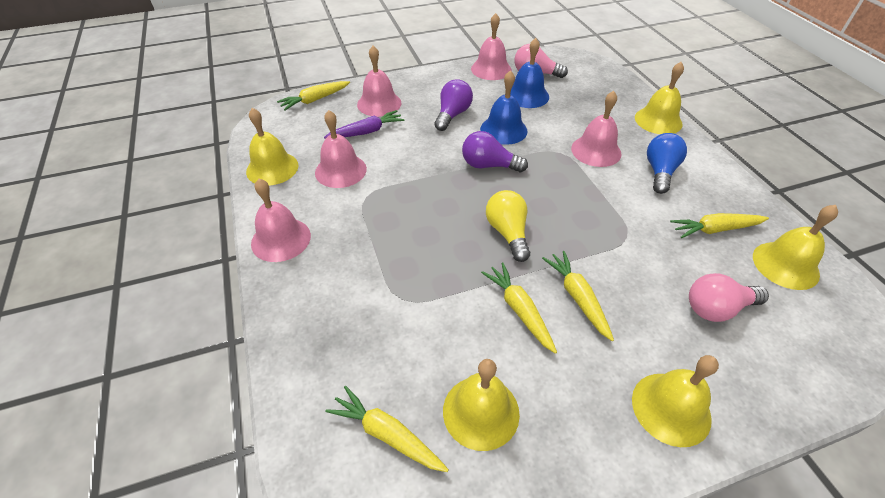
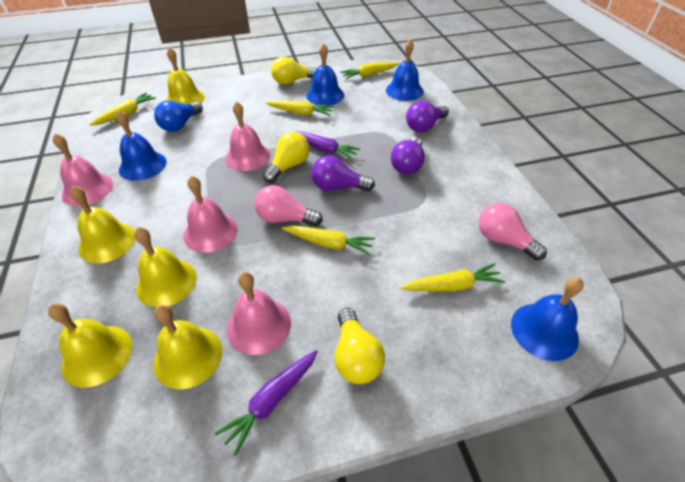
blue bell: [480,70,527,145] [510,38,549,108] = 2 -> [116,110,166,181] [306,43,344,105] [386,39,424,101] [511,277,584,361] = 4
pink bell: [251,179,311,262] [315,110,367,188] [357,46,402,117] [471,13,512,80] [571,91,622,167] = 5 -> [53,133,113,206] [183,176,237,253] [225,101,270,171] [227,272,291,355] = 4
purple carrot: [324,110,405,138] = 1 -> [215,350,318,455] [295,131,360,159] = 2
purple light bulb: [434,79,473,131] [462,131,528,172] = 2 -> [311,156,375,191] [391,137,425,174] [406,101,449,133] = 3
yellow light bulb: [486,190,530,262] = 1 -> [263,132,310,183] [271,56,317,85] [334,308,385,384] = 3

